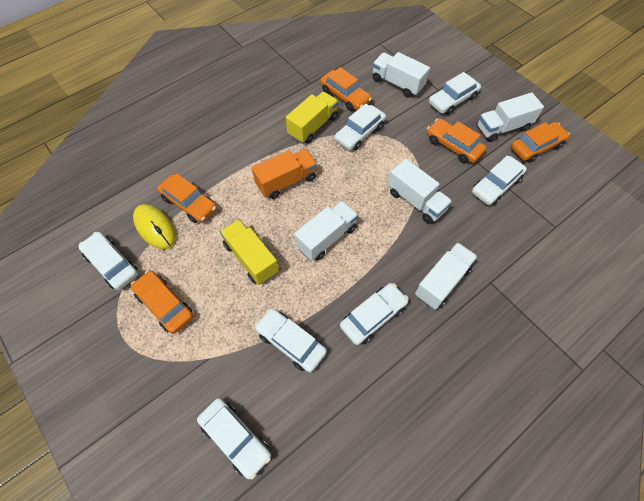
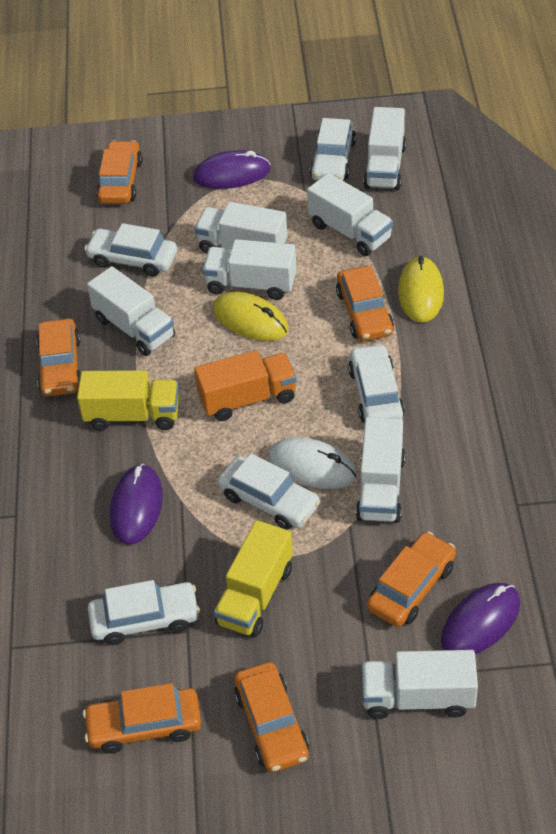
orange car: [131,270,193,334] [157,174,217,223] [320,67,372,111] [427,118,486,163] [511,122,570,162] = 5 -> [36,319,81,396] [83,683,201,754] [96,140,142,204] [234,662,309,772] [336,266,394,341] [367,532,456,627] = 6
purple mouse: none = 0 -> [110,464,163,545] [193,150,271,189] [441,583,520,654] = 3
white car: [78,232,138,290] [197,398,271,479] [255,308,327,372] [334,104,386,150] [340,283,409,345] [429,72,481,115] [472,155,527,205] = 7 -> [84,223,177,277] [88,580,200,645] [218,454,321,530] [310,118,356,181] [348,344,405,422] = 5
white mouse: none = 0 -> [269,437,357,489] = 1
white truck: [294,201,358,261] [372,52,430,98] [388,159,452,224] [415,242,478,310] [477,92,544,142] = 5 -> [87,266,175,356] [195,202,288,253] [202,239,297,300] [307,173,393,256] [356,417,405,523] [361,650,478,719] [363,107,406,190] = 7
yellow mouse: [133,204,176,249] = 1 -> [213,292,289,341] [398,256,444,323] = 2

